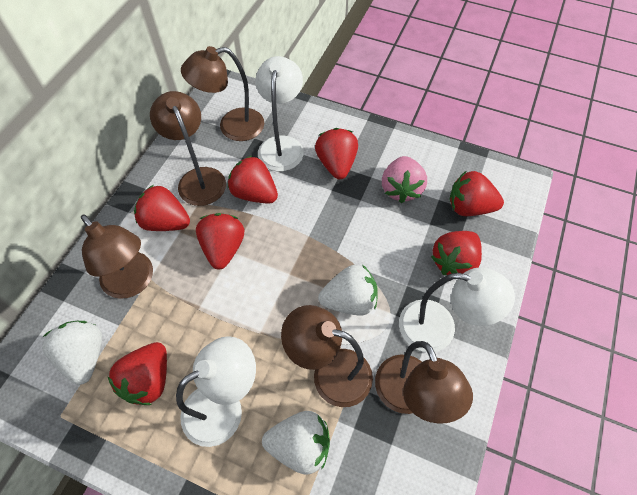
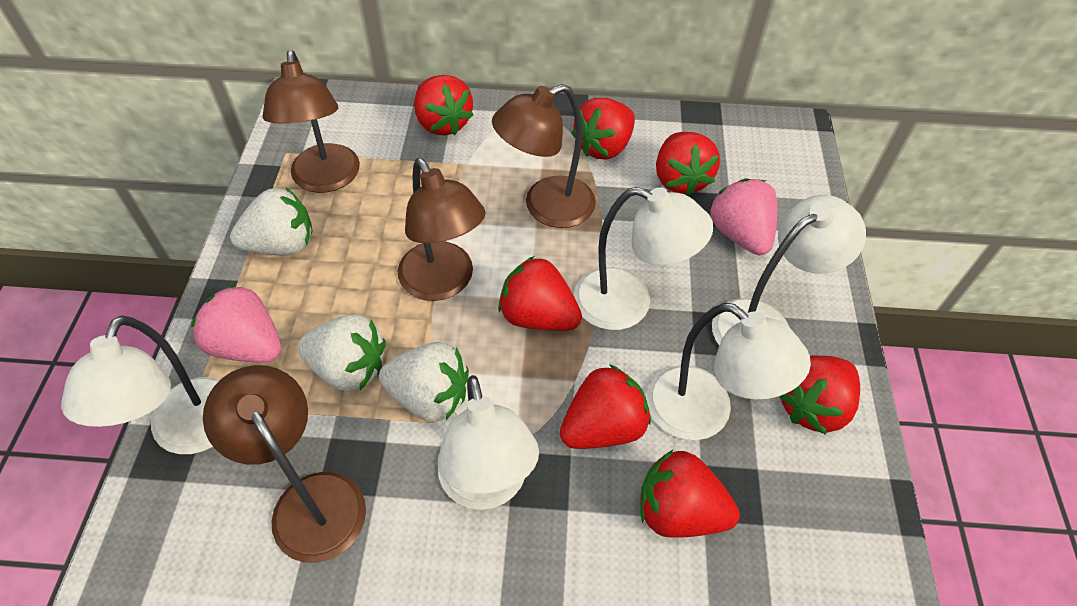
brown lamp: [81,215,153,299] [150,91,226,206] [181,46,264,141] [281,305,373,407] [375,341,473,424] = 5 -> [203,365,366,563] [263,50,360,193] [398,158,485,301] [492,84,596,228] = 4
pink strawberry: [382,156,427,203] = 1 -> [191,284,282,363] [709,178,777,255] = 2
white lamp: [176,336,256,447] [256,56,304,171] [399,267,515,352] = 3 -> [61,315,221,454] [438,375,539,510] [574,187,714,330] [647,303,811,440] [712,195,866,346] = 5

